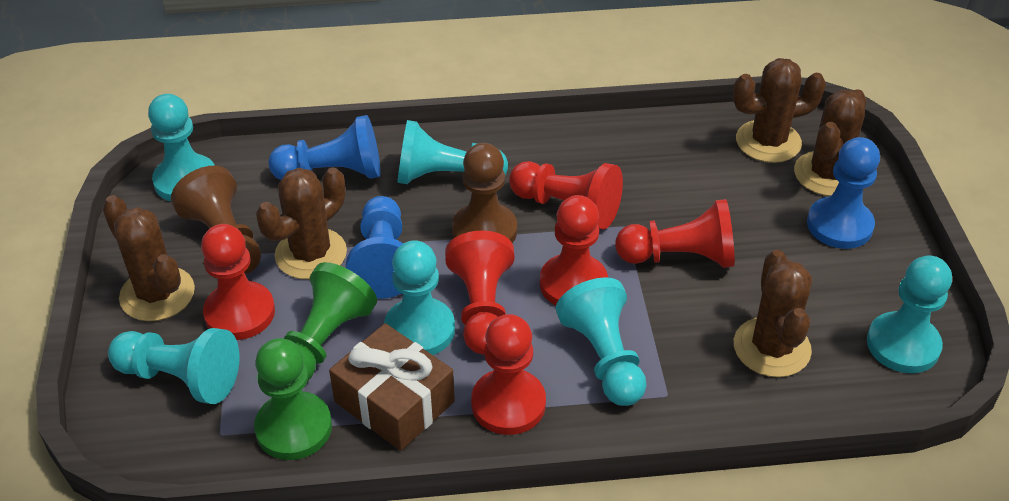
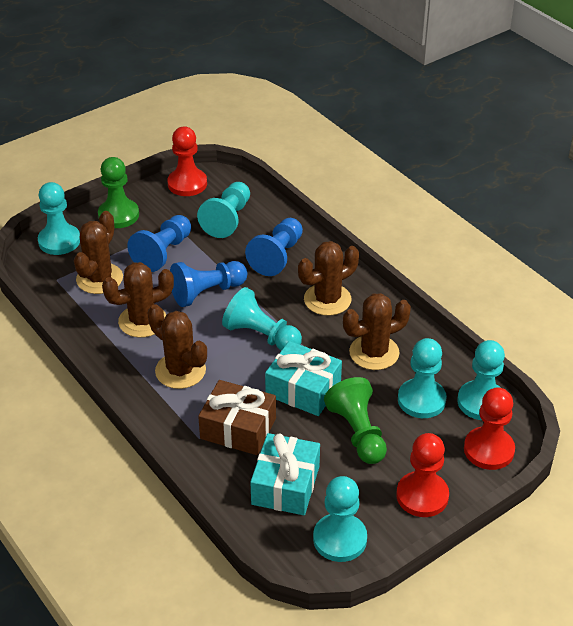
brown pawn: [171,166,261,274] [452,143,517,243] = 2 -> none = 0
red pawn: [201,224,275,340] [445,231,514,354] [471,314,546,435] [509,161,623,230] [540,195,608,306] [615,199,735,268] = 6 -> [167,127,207,196] [396,433,449,517] [464,387,515,470] = 3
turquoise gift: none = 0 -> [250,433,320,515] [265,341,342,416] = 2

